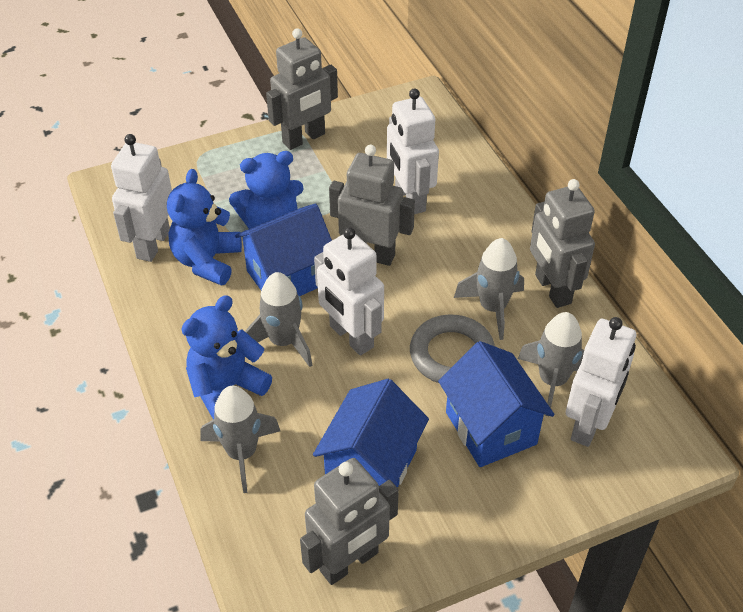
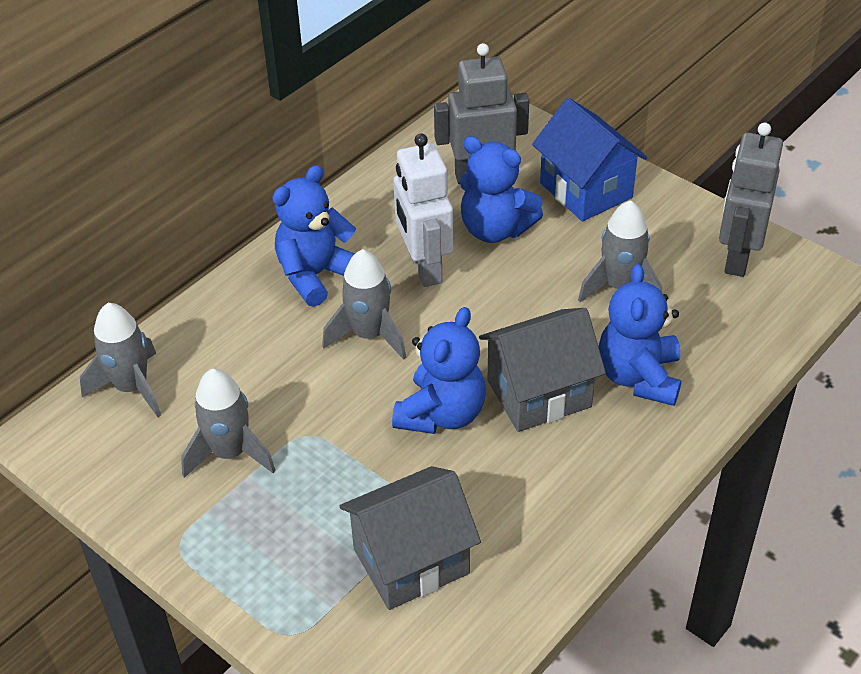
blue house: [235,204,332,296] [313,379,429,488] [438,341,554,467] = 3 -> [532,98,647,221] = 1
blue teddy bear: [167,169,242,286] [181,295,272,419] [229,151,304,229] = 3 -> [272,165,356,307] [392,307,486,434] [460,136,543,243] [599,264,681,406] = 4
grey house: none = 0 -> [339,466,481,610] [479,308,606,432] = 2
grey ring: [410,315,495,383] = 1 -> none = 0
grey robot: [266,28,338,150] [300,458,399,585] [329,145,415,266] [530,179,595,308] = 4 -> [434,43,529,184] [719,123,783,277] = 2
white robot: [111,134,172,262] [314,227,384,355] [387,88,439,214] [566,317,636,447] = 4 -> [393,134,453,287] = 1

